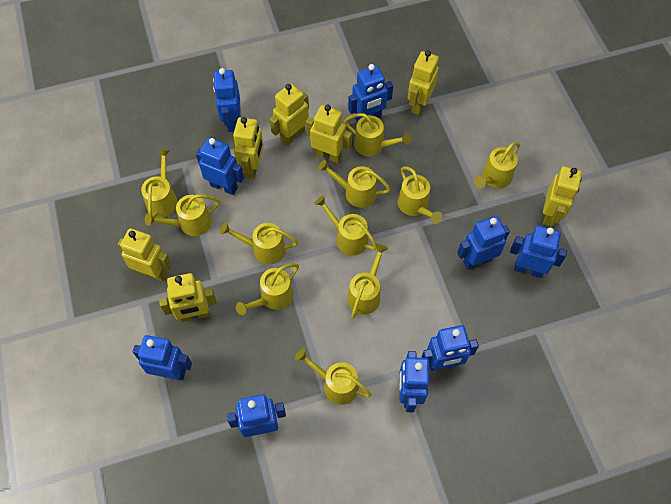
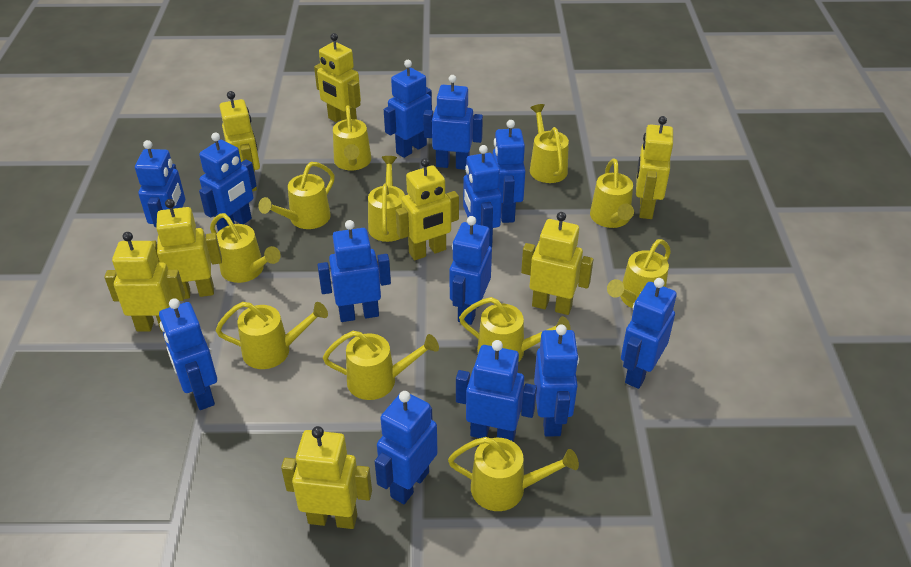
blue robot: [132,335,192,380] [196,138,244,195] [213,68,241,132] [227,394,286,437] [348,64,393,122] [399,351,429,412] [421,325,479,371] [457,216,510,270] [510,226,567,278] = 9 -> [135,140,185,227] [159,298,217,410] [199,133,257,232] [317,220,391,322] [375,391,438,504] [384,60,432,158] [423,75,483,170] [450,216,492,325] [456,340,537,442] [463,145,502,247] [493,120,525,223] [534,324,579,436] [621,278,677,389] = 13
yellow robot: [118,228,172,282] [159,273,217,322] [233,117,264,179] [270,84,309,146] [306,105,352,163] [408,50,439,115] [543,166,582,227] = 7 -> [104,232,185,332] [152,199,222,299] [219,91,260,191] [281,426,372,529] [314,33,361,122] [396,158,459,260] [521,212,594,315] [636,116,673,219] = 8

